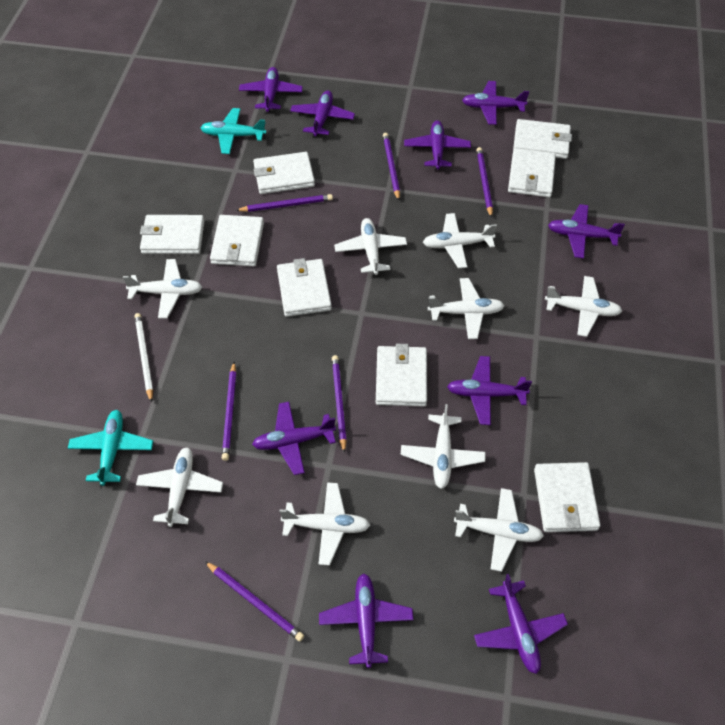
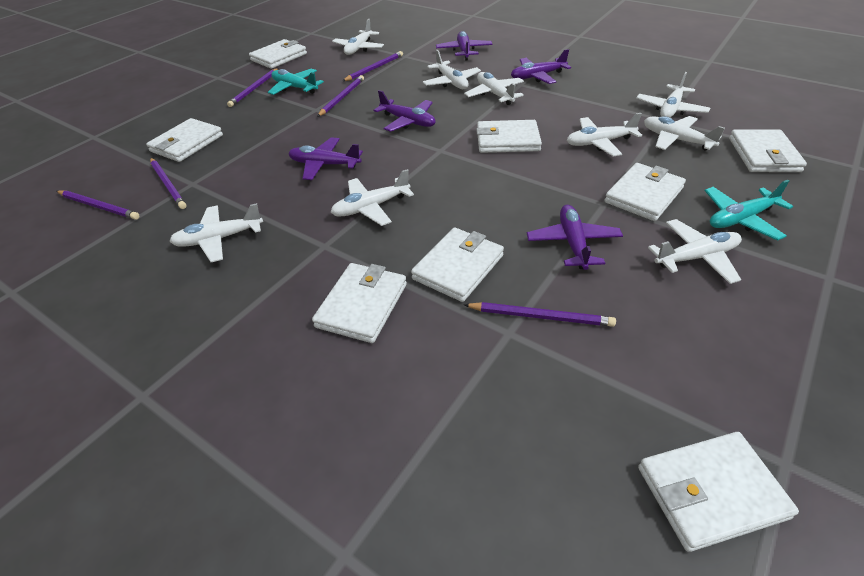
purple plane: [239,67,303,112] [252,402,336,475] [290,90,355,136] [319,573,414,668] [404,120,471,169] [447,356,532,425] [462,81,529,125] [474,574,568,674] [548,204,625,259] = 9 -> [288,137,363,180] [373,90,436,132] [436,31,493,60] [511,49,571,84] [527,205,623,270] = 5
white pencil: [134,313,153,403] = 1 -> none = 0

